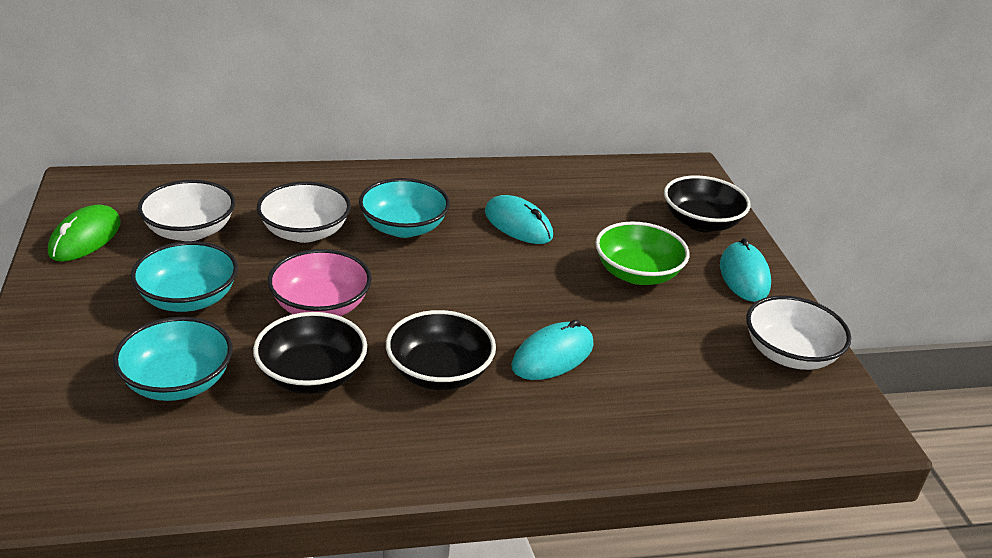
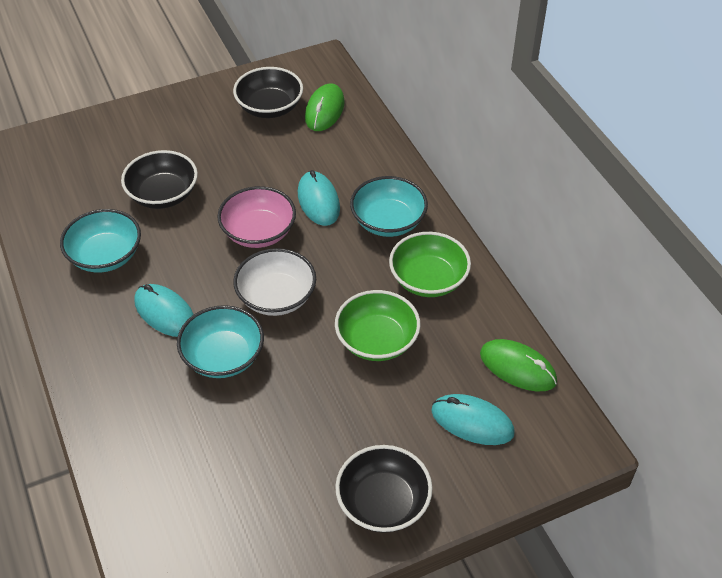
green bowl: [595,222,690,285] = 1 -> [335,290,420,361] [389,232,471,297] = 2
green mouse: [48,204,121,262] = 1 -> [305,84,345,131] [480,339,557,391] = 2
white bowl: [138,180,235,241] [257,182,351,243] [746,295,851,370] = 3 -> [233,248,316,316] = 1

